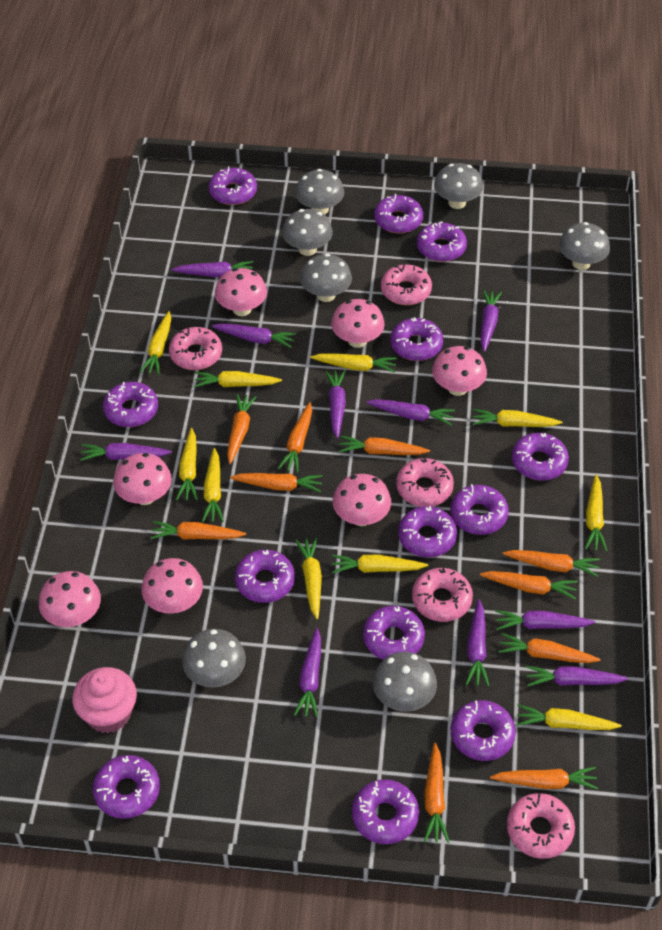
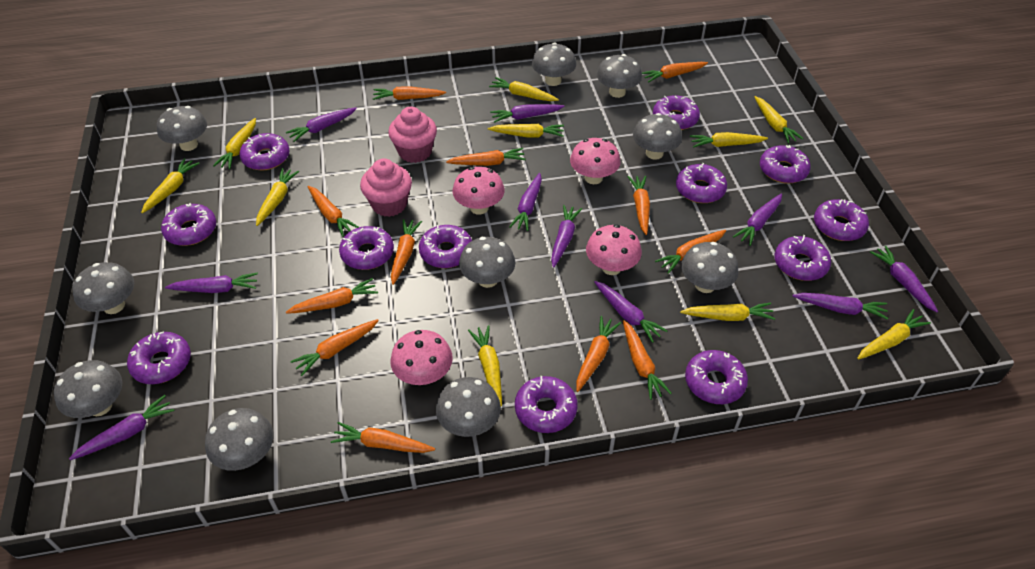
grey mushroom: [182,629,246,688] [282,209,333,256] [295,169,344,215] [300,253,352,302] [373,652,437,712] [434,163,483,209] [559,222,610,270] = 7 -> [54,360,123,418] [72,262,134,314] [157,106,207,151] [205,408,273,471] [436,377,501,437] [459,237,515,288] [532,42,576,86] [597,54,642,98] [633,113,682,160] [681,242,738,293] = 10
orange carrot: [151,521,246,540] [227,394,257,464] [230,473,323,492] [278,402,312,473] [339,436,430,455] [424,743,449,843] [480,571,578,599] [490,767,598,790] [499,633,601,663] [503,550,600,577] = 10 -> [286,278,378,314] [290,319,379,376] [308,186,359,237] [331,422,435,453] [373,86,446,100] [391,219,422,285] [446,148,526,166] [576,316,621,392] [623,320,672,400] [628,176,650,235] [642,62,708,83] [655,230,726,274] = 12
pink cupcake: [72,667,137,733] = 1 -> [360,158,412,217] [388,107,437,163] = 2
pink donut: [169,326,222,370] [381,263,432,305] [396,458,454,507] [412,568,473,622] [507,793,575,859] = 5 -> none = 0
pink mushroom: [39,571,101,627] [113,453,172,505] [141,558,203,614] [215,268,267,316] [331,299,385,348] [333,474,391,526] [432,346,487,396] = 7 -> [390,330,453,385] [452,167,505,215] [570,138,621,184] [586,224,642,275] = 4
purple donut: [93,755,160,819] [103,382,158,427] [209,167,257,205] [235,550,295,603] [352,779,419,844] [363,606,425,660] [374,194,423,233] [390,317,443,361] [398,506,457,557] [417,221,467,262] [450,484,509,535] [451,700,516,761] [512,433,569,481] = 13 -> [127,331,191,384] [161,203,216,246] [239,133,290,170] [339,226,394,270] [419,225,472,268] [515,376,578,433] [653,95,700,130] [676,163,727,203] [685,350,748,404] [760,145,811,183] [774,235,831,281] [814,199,869,241] = 12

